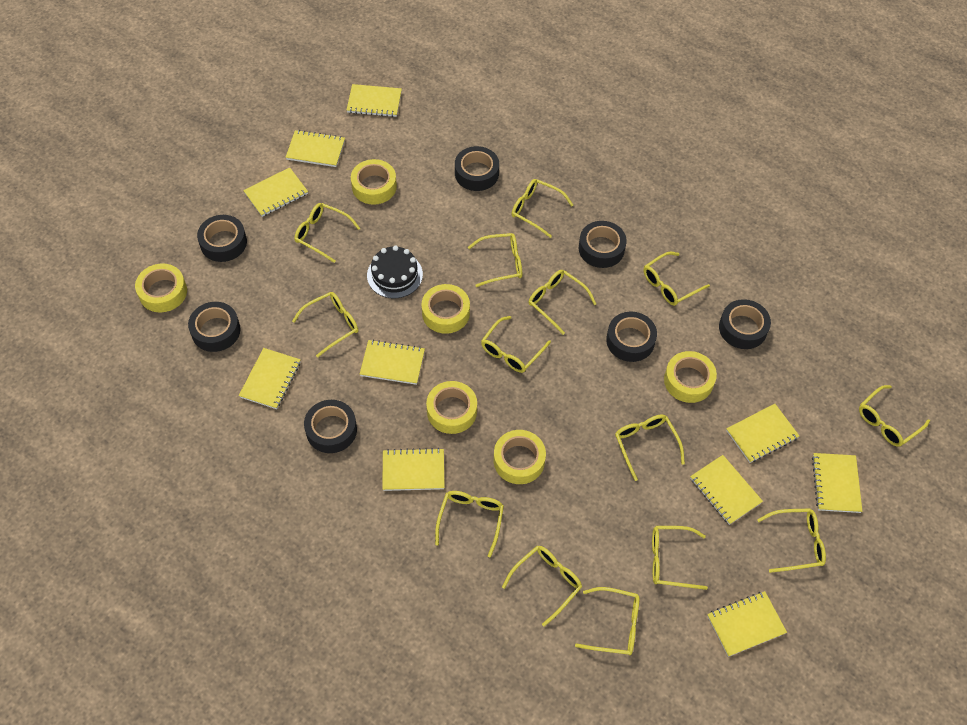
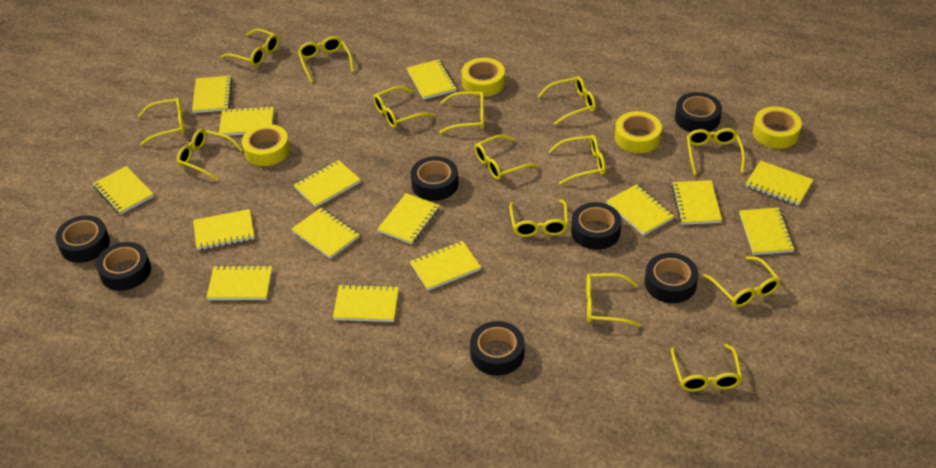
black cake: [367,245,423,298] = 1 -> none = 0
yellow notebook: [239,348,301,409] [243,168,308,217] [286,130,345,167] [347,84,402,117] [360,339,425,385] [382,448,445,491] [690,455,763,525] [707,591,787,657] [726,404,799,463] [812,453,862,513] = 10 -> [93,166,154,215] [192,76,232,113] [193,209,255,250] [206,265,273,300] [219,106,274,136] [292,208,360,259] [294,160,361,207] [333,284,399,322] [377,193,440,244] [407,59,457,100] [410,241,481,291] [607,184,674,236] [672,180,722,225] [739,208,795,255] [746,161,814,206] = 15
yellow tape: [135,263,187,312] [351,159,397,205] [422,284,470,334] [426,381,477,434] [494,430,546,484] [664,351,717,403] = 6 -> [242,124,290,166] [462,58,505,97] [615,111,662,153] [753,107,802,149] = 4

